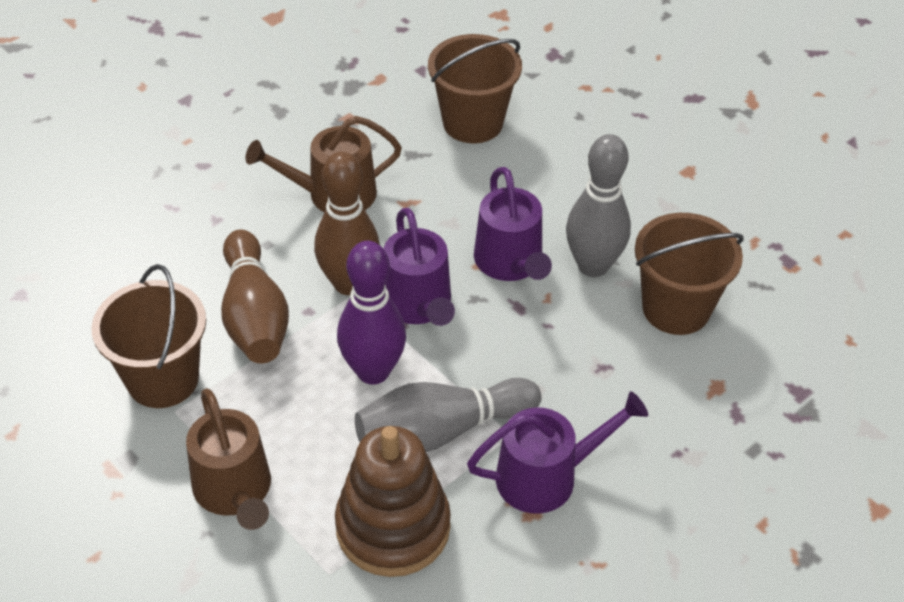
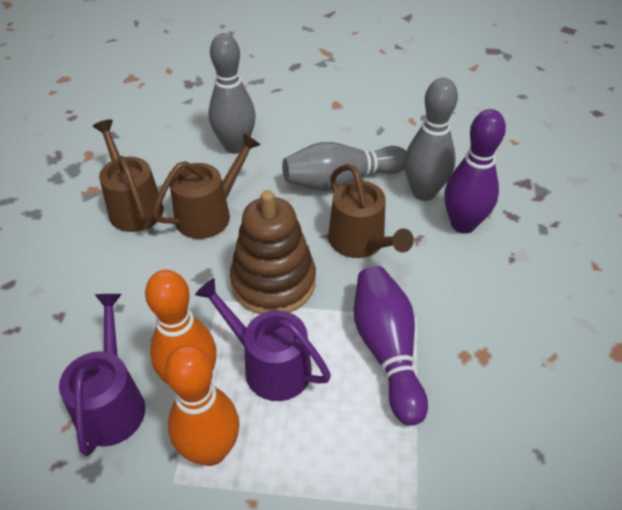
brown bowling pin: [221,230,289,363] [314,152,380,295] = 2 -> none = 0
brown bucket: [91,264,206,408] [428,34,522,143] [635,213,744,335] = 3 -> none = 0
brown watering can: [186,388,271,530] [245,116,402,212] = 2 -> [93,119,164,232] [152,133,261,239] [328,164,414,258] = 3
grey bowling pin: [355,378,541,452] [566,134,631,277] = 2 -> [209,33,256,154] [282,142,406,191] [404,78,458,201] = 3
orange bowling pin: none = 0 -> [145,270,217,385] [165,345,240,466] = 2
purple bowling pin: [337,241,406,385] = 1 -> [354,266,428,426] [444,109,506,234] = 2
purple watering can: [384,208,455,326] [467,391,648,514] [474,167,552,281] = 3 -> [59,294,145,456] [195,278,331,401] = 2

